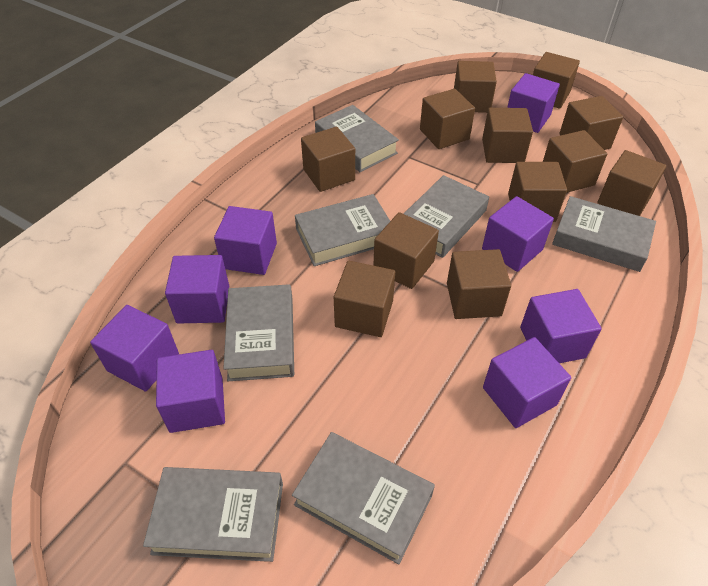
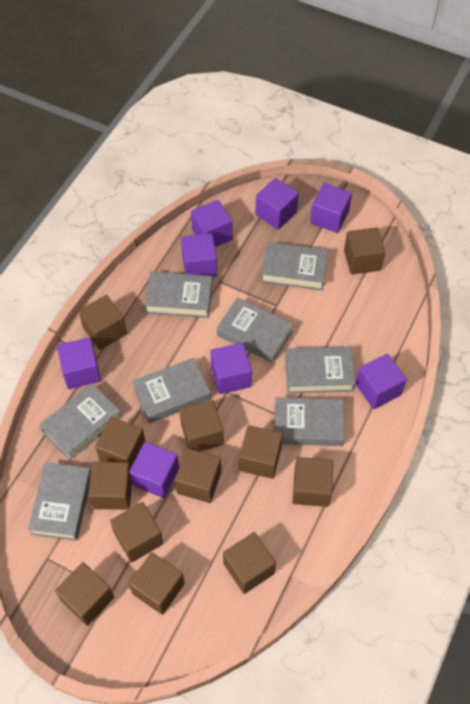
grey book: [143,467,283,562] [223,284,294,381] [292,432,435,564] [295,194,390,266] [315,105,399,172] [404,175,489,258] [552,196,656,272] = 7 -> [28,462,91,541] [39,383,122,461] [132,358,211,423] [145,272,212,318] [217,297,294,363] [261,242,328,290] [274,397,344,446] [285,347,356,394] = 8

